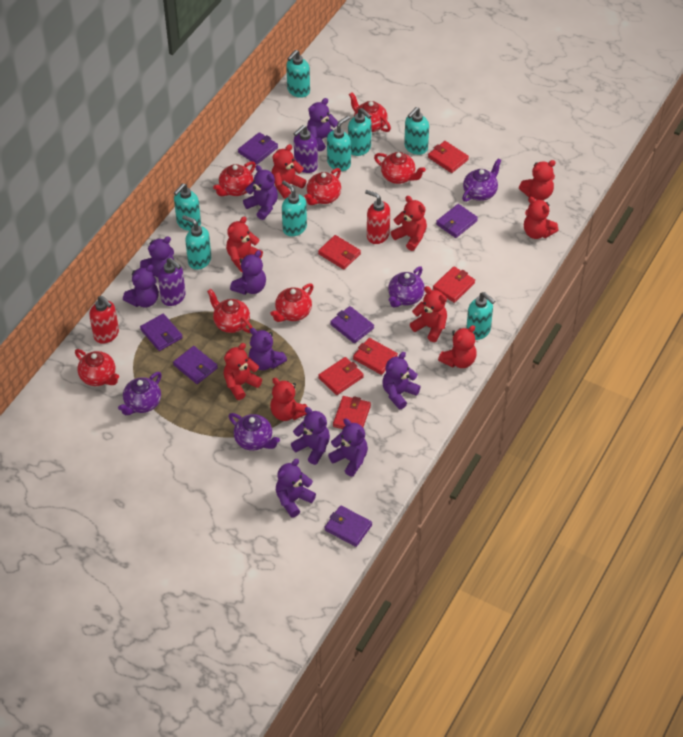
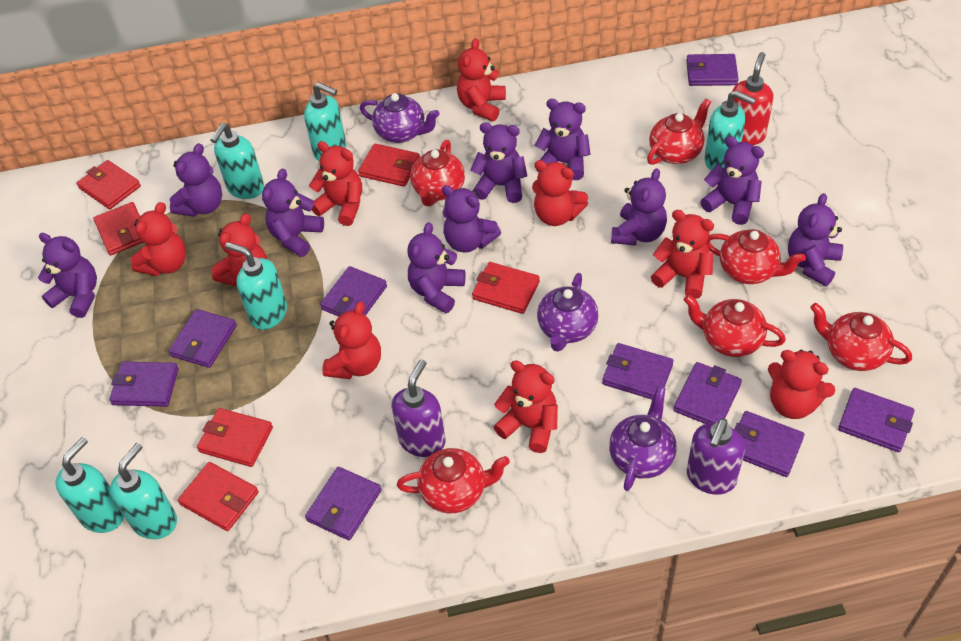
purple teapot: [118,372,162,415] [228,413,280,451] [388,266,425,308] [462,158,502,202] = 4 -> [360,93,440,143] [537,273,599,352] [609,386,677,491] = 3
purple wallet: [140,314,183,351] [173,346,218,384] [238,132,278,165] [324,505,372,547] [330,306,374,343] [436,204,478,238] = 6 -> [109,362,179,407] [169,309,237,368] [305,467,382,540] [320,266,387,317] [602,343,673,399] [673,362,742,424] [686,54,739,86] [734,411,805,477] [838,388,915,452] = 9
red soap dispenser: [89,296,119,344] [365,190,390,244] = 2 -> [732,52,774,145] = 1
red teapot: [75,349,119,386] [207,289,252,333] [213,161,256,196] [270,283,314,322] [304,168,341,205] [349,92,391,132] [374,152,426,184] = 7 -> [397,448,510,513] [410,140,465,206] [647,99,711,165] [683,295,786,357] [706,229,806,284] [810,303,912,371] = 6
turquoise soap dispenser: [174,183,201,231] [182,215,211,270] [282,181,307,236] [286,50,310,98] [327,116,351,171] [348,108,372,156] [404,107,429,155] [466,292,495,340] = 8 -> [55,437,124,533] [110,443,177,539] [210,123,264,199] [225,242,287,330] [304,82,346,161] [704,90,756,171] = 6

